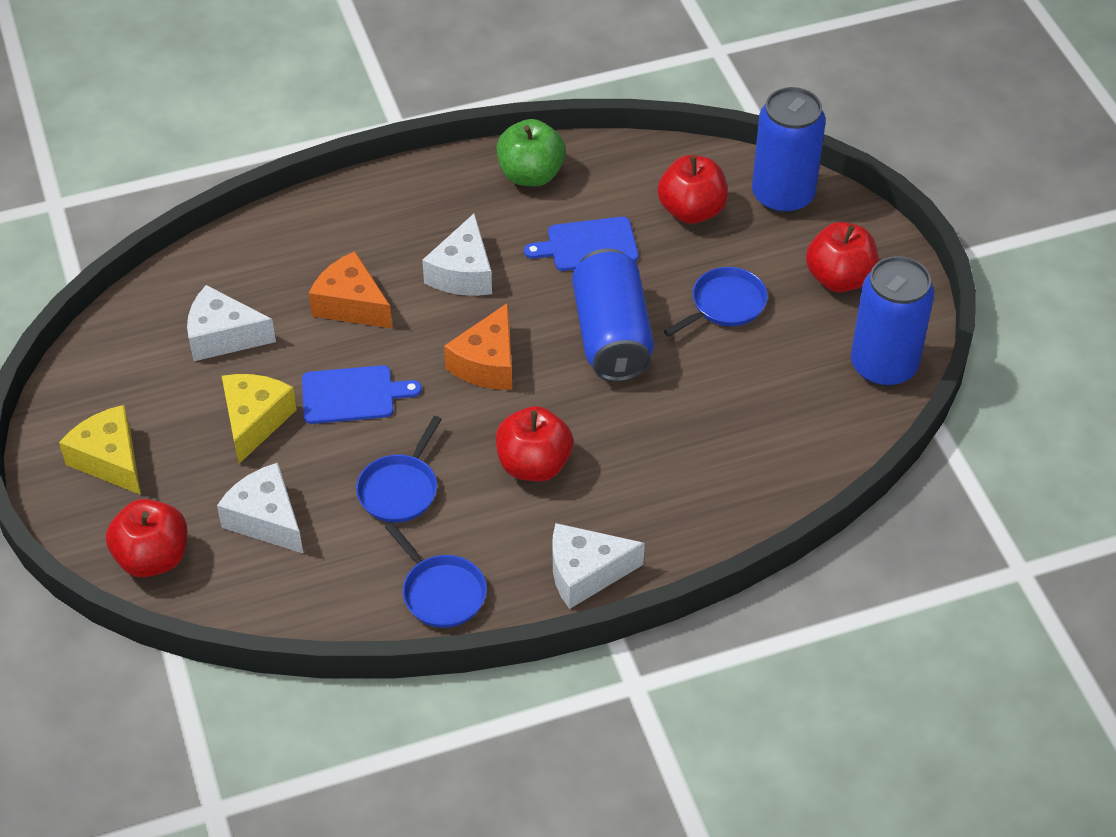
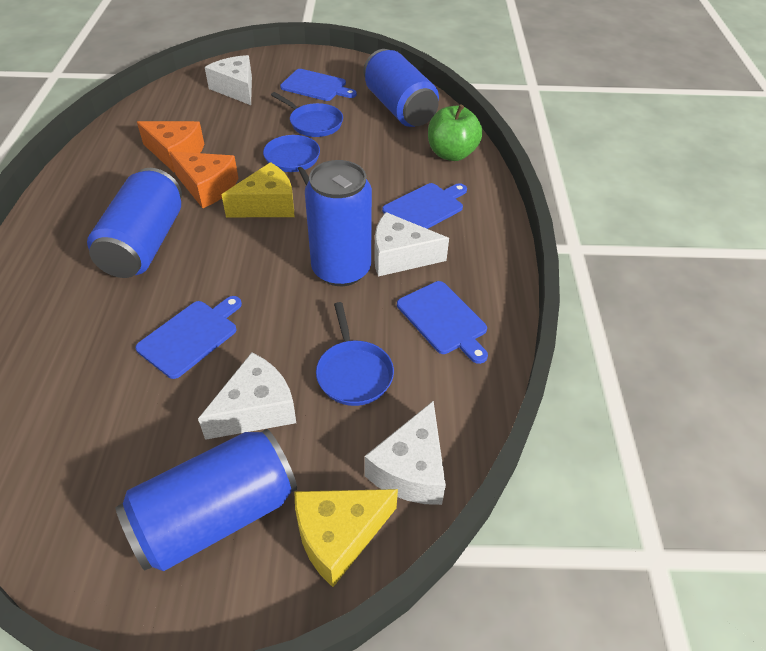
blue can: [572,248,654,382] [752,87,826,214] [851,256,934,387] = 3 -> [87,168,182,278] [116,429,297,571] [305,160,372,286] [364,49,439,127] = 4
blue cutting board: [302,365,422,424] [524,217,638,271] = 2 -> [135,296,242,379] [280,69,357,101] [382,183,467,229] [397,281,488,364] = 4
red apple: [106,499,188,577] [496,406,573,481] [658,155,728,224] [806,222,879,292] = 4 -> none = 0

